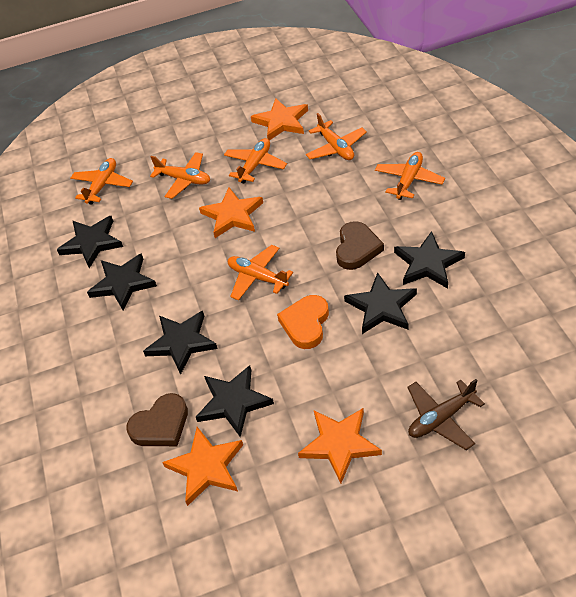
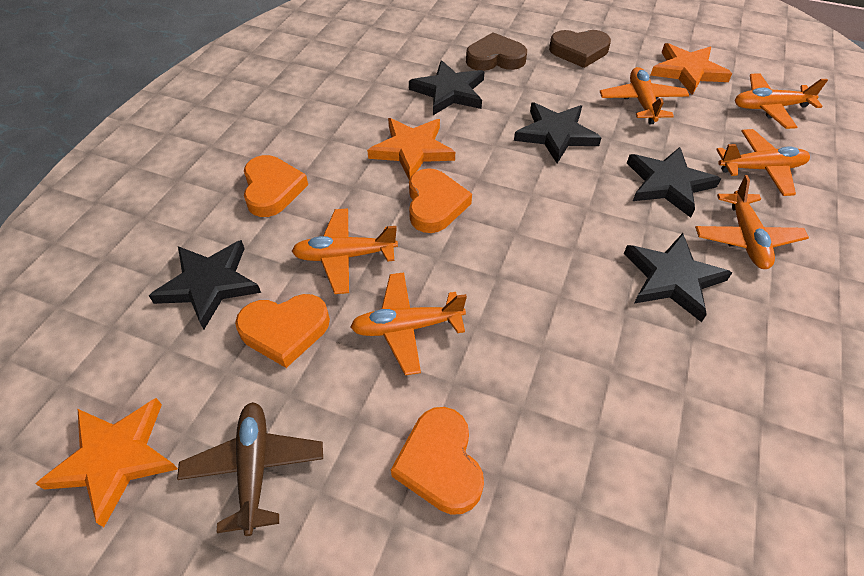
black star: [57,216,123,269] [87,254,157,311] [143,311,218,375] [196,365,274,437] [344,272,417,334] [394,231,465,289] = 6 -> [149,240,261,329] [409,60,485,115] [514,102,602,163] [624,233,732,322] [627,147,721,218] = 5
orange heart: [277,295,329,349] = 1 -> [235,294,330,368] [244,155,308,217] [391,407,484,515] [409,168,472,233] = 4
orange star: [162,427,243,506] [199,187,263,238] [251,98,308,141] [298,408,382,484] = 4 -> [36,398,178,527] [367,118,455,180] [650,43,732,95] = 3

